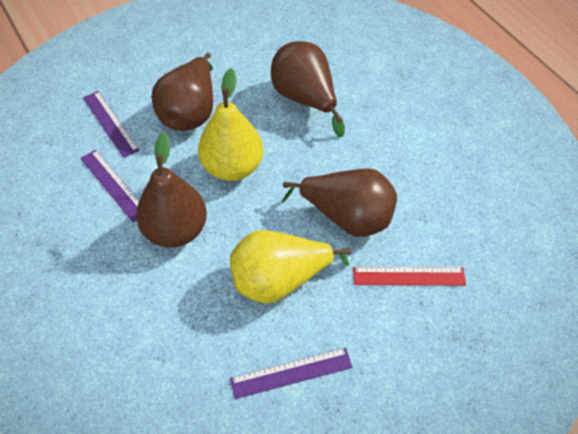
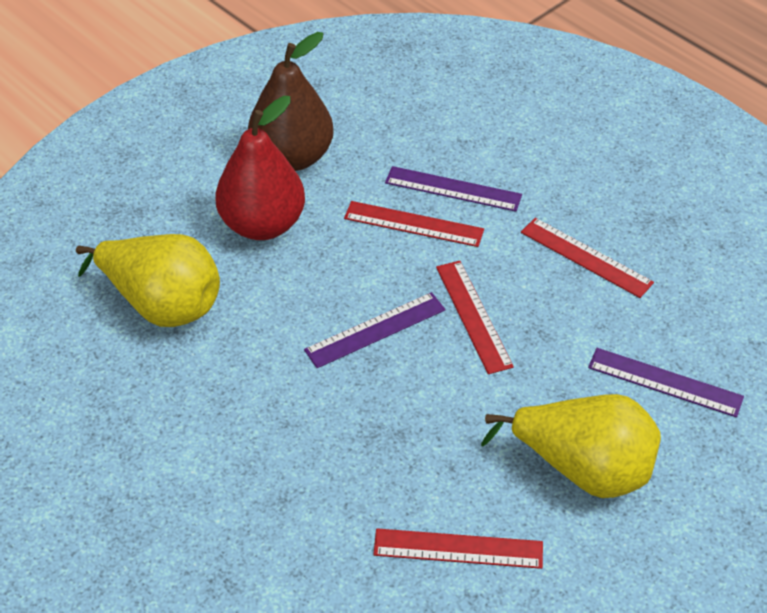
brown pear: [136,132,207,248] [152,53,213,131] [271,41,345,137] [282,168,397,237] = 4 -> [248,32,334,171] = 1
red pear: none = 0 -> [215,96,305,240] = 1
red ruler: [353,267,466,286] = 1 -> [344,201,484,247] [373,528,543,569] [436,261,514,374] [521,218,654,298] = 4

